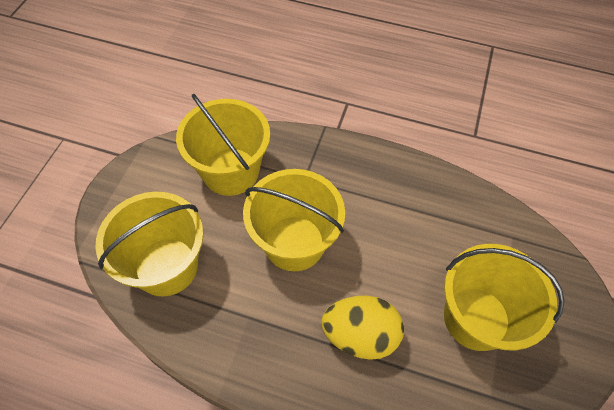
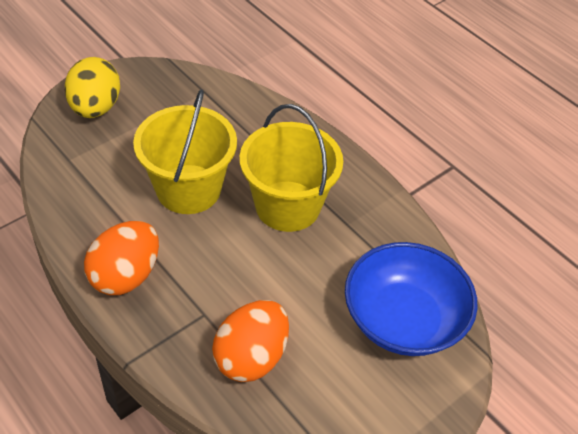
blue bowl: none = 0 -> [345,242,478,356] = 1
orange egg: none = 0 -> [84,221,159,295] [212,300,289,382] = 2
yellow bucket: [95,192,204,296] [176,94,270,196] [243,169,345,271] [444,244,565,351] = 4 -> [133,89,237,214] [240,104,343,232] = 2

